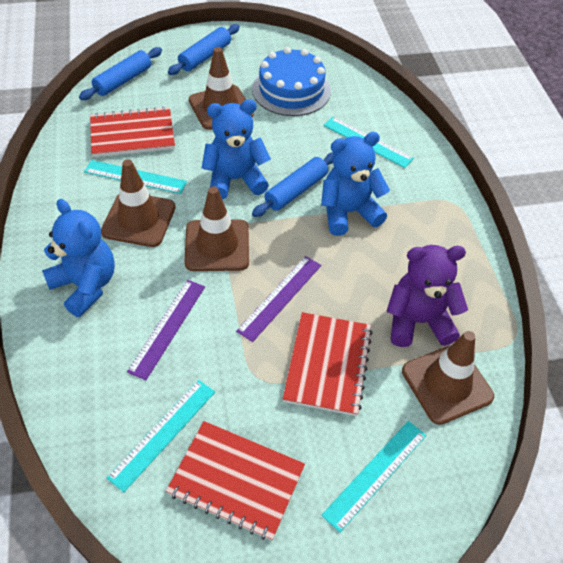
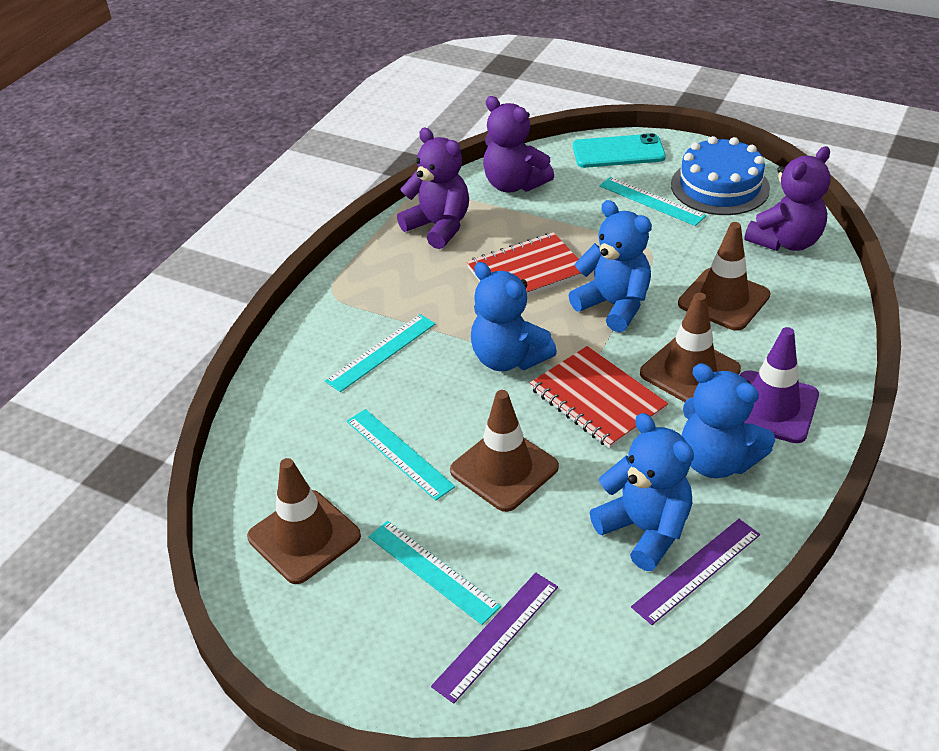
blue rolling pin: [79,47,162,100] [168,24,240,75] [252,152,333,217] = 3 -> none = 0
blue teddy bear: [42,199,115,317] [202,99,271,200] [321,132,390,236] = 3 -> [471,262,557,371] [568,200,652,332] [590,413,694,571] [681,363,775,478] = 4
purple teddy bear: [386,245,468,347] = 1 -> [397,128,469,249] [483,96,554,193] [745,146,831,251] = 3
purple traffic cone: none = 0 -> [740,327,819,443] = 1
red notebook: [90,106,175,157] [166,421,305,541] [283,312,373,416] = 3 -> [467,232,584,296] [530,346,668,449] = 2
turquoise phone: none = 0 -> [573,133,666,168] = 1

